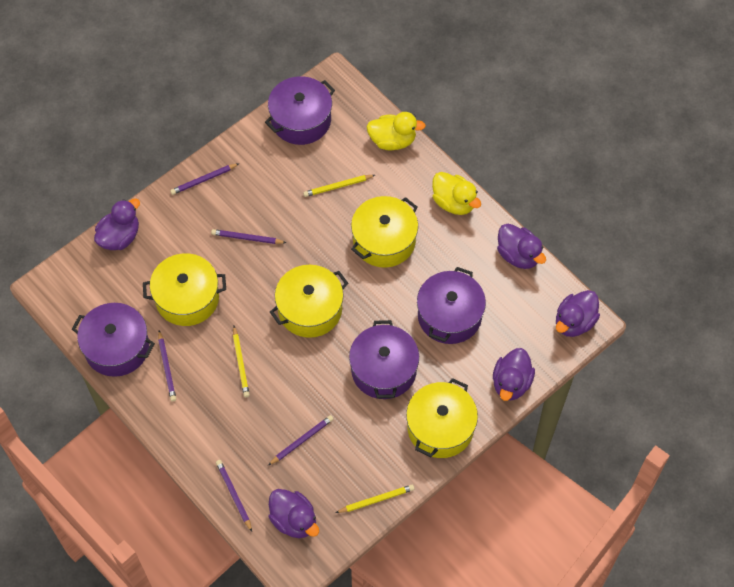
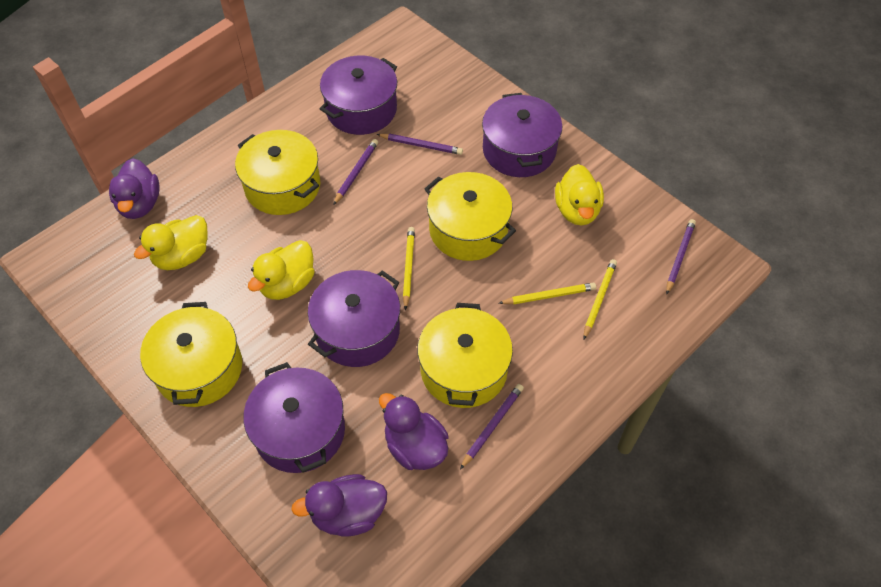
purple duck: [94,198,140,250] [268,489,319,538] [493,348,535,401] [497,224,546,269] [556,290,600,337] = 5 -> [109,158,159,219] [291,474,387,537] [379,393,449,470] = 3
purple pencil: [158,330,176,401] [170,163,239,195] [211,229,286,244] [216,460,252,532] [268,415,333,465] = 5 -> [333,139,378,205] [377,134,463,155] [460,384,524,469] [666,219,696,295] = 4
yellow duck: [366,112,426,150] [432,172,481,215] = 2 -> [134,215,208,270] [248,240,315,300] [555,164,604,225] = 3

